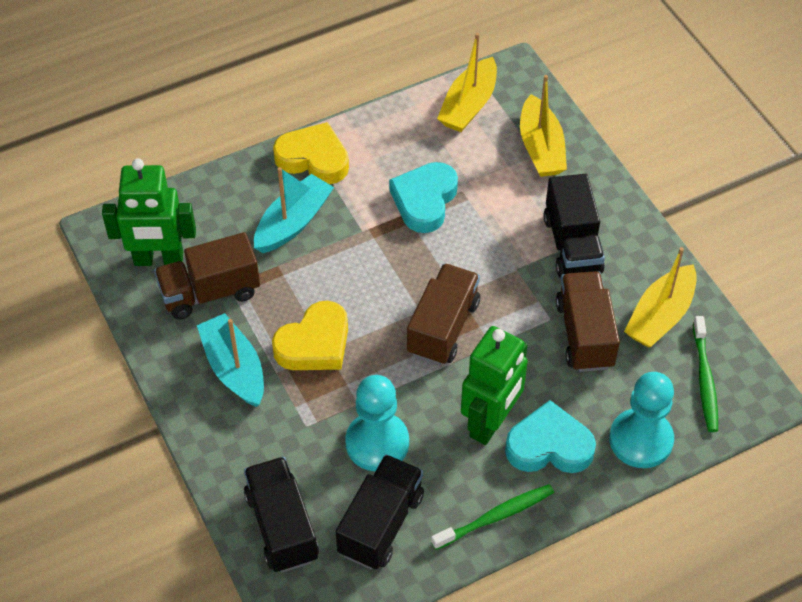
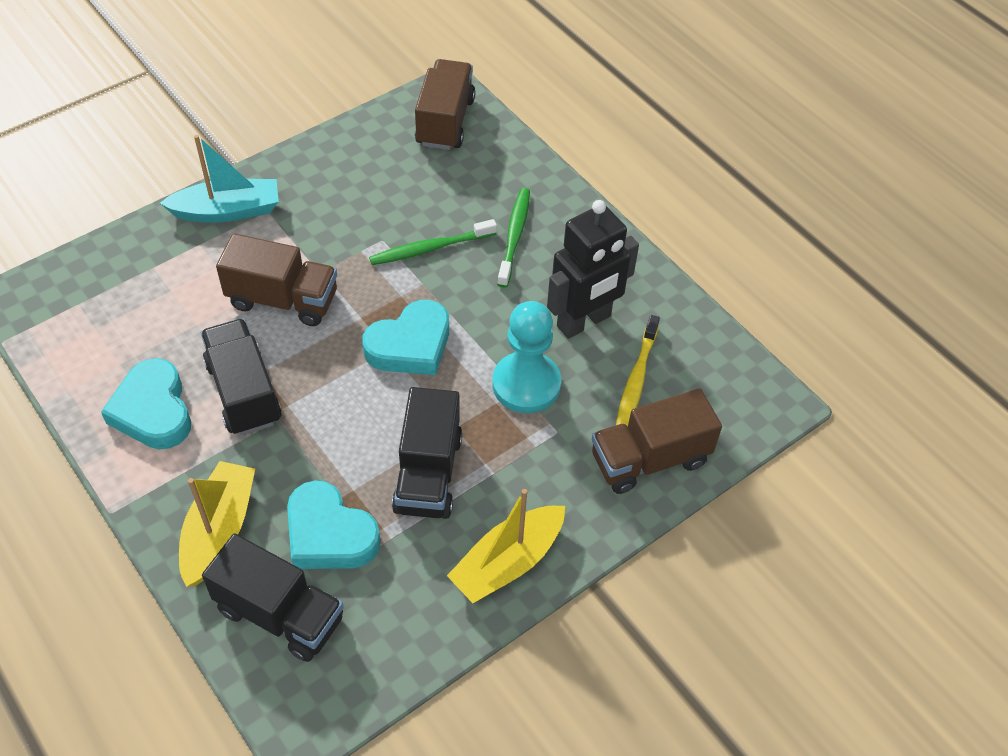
black robot: none = 0 -> [547,200,639,339] = 1
green robot: [102,159,196,266] [461,326,528,445] = 2 -> none = 0
turquoise boat: [197,313,264,407] [254,167,334,253] = 2 -> [160,135,279,223] = 1
turquoise heart: [389,162,458,233] [505,400,596,473] = 2 -> [101,358,191,449] [287,480,381,569] [362,300,449,375] = 3
turquoise pawn: [345,375,409,471] [609,372,674,468] = 2 -> [492,301,561,413] = 1
yellow boat: [437,33,497,132] [520,75,567,177] [624,247,697,348] = 3 -> [179,461,255,587] [447,489,565,603] = 2
yellow heart: [272,301,348,370] [273,122,349,184] = 2 -> none = 0
yellow toothbrush: none = 0 -> [616,315,660,426] = 1

